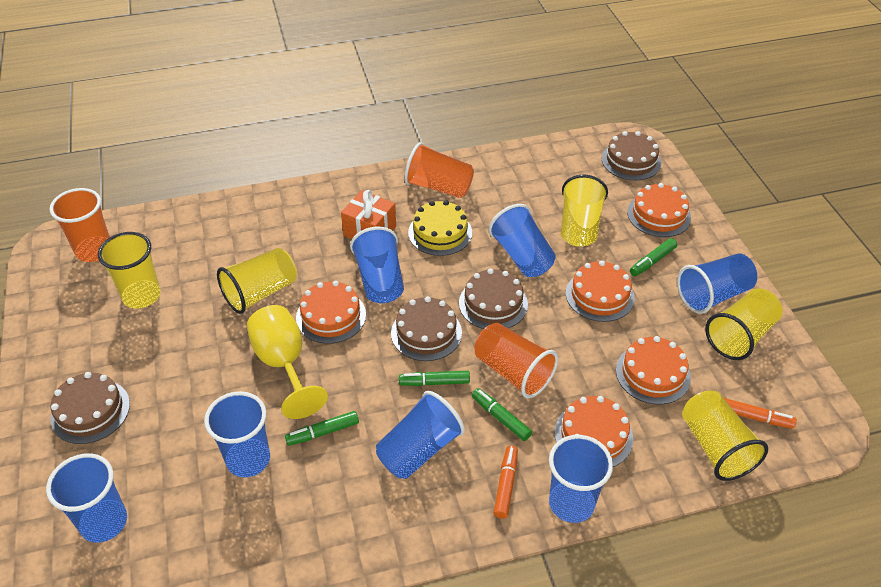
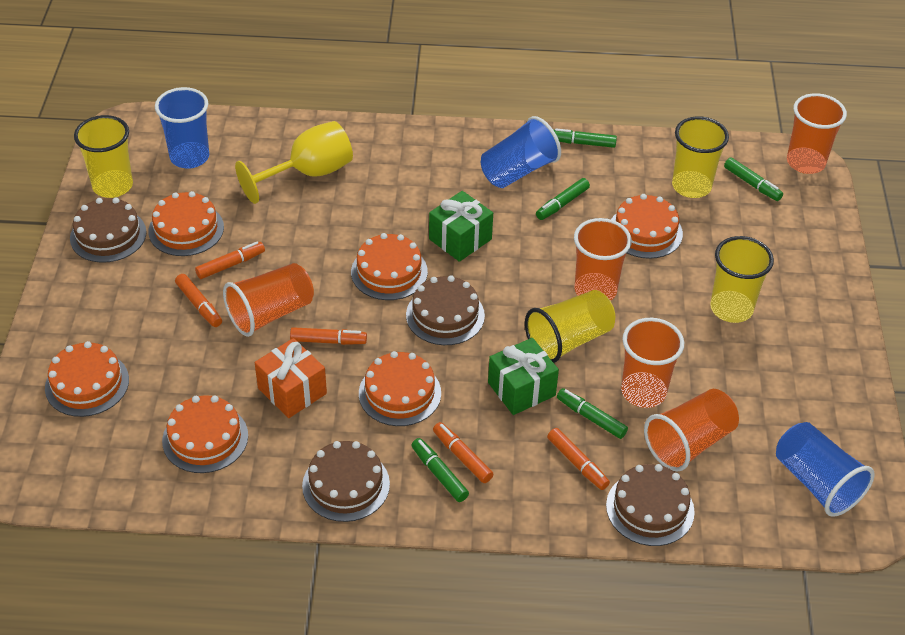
blue cup: [46,453,127,543] [204,391,270,477] [350,227,404,303] [376,391,465,479] [489,204,556,277] [549,435,613,523] [677,253,757,314] = 7 -> [155,87,209,169] [481,116,561,188] [776,422,874,517] = 3
green gift: none = 0 -> [429,191,493,262] [488,338,559,415] = 2
green marker: [285,411,359,446] [399,371,470,386] [472,388,532,441] [630,238,677,276] = 4 -> [412,438,469,502] [536,178,590,220] [554,128,617,148] [557,388,628,439] [724,157,783,201] = 5
orange cake: [296,281,366,344] [554,396,633,467] [566,260,635,322] [616,336,691,404] [627,183,691,237] = 5 -> [45,341,129,417] [148,191,224,256] [162,395,248,473] [351,233,428,300] [359,351,441,426] [611,194,683,259] = 6
orange cup: [49,188,110,262] [404,142,474,198] [475,323,558,398] = 3 -> [223,263,314,337] [574,218,632,301] [621,318,684,408] [644,389,739,471] [787,93,847,174] = 5
orange marker: [494,445,518,519] [724,398,797,429] = 2 -> [175,274,222,327] [195,242,265,279] [290,327,367,345] [433,422,494,483] [547,428,610,490] = 5
yellow cake: [408,200,472,256] = 1 -> none = 0
yellow cup: [98,232,161,309] [217,248,297,314] [561,175,608,247] [682,391,768,481] [705,288,783,360] = 5 -> [74,115,133,198] [525,290,615,363] [672,116,729,198] [710,236,774,323] = 4

